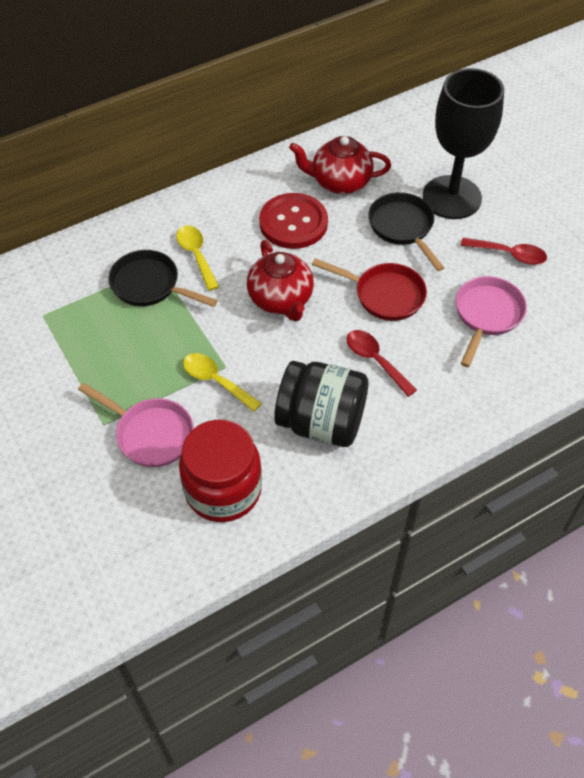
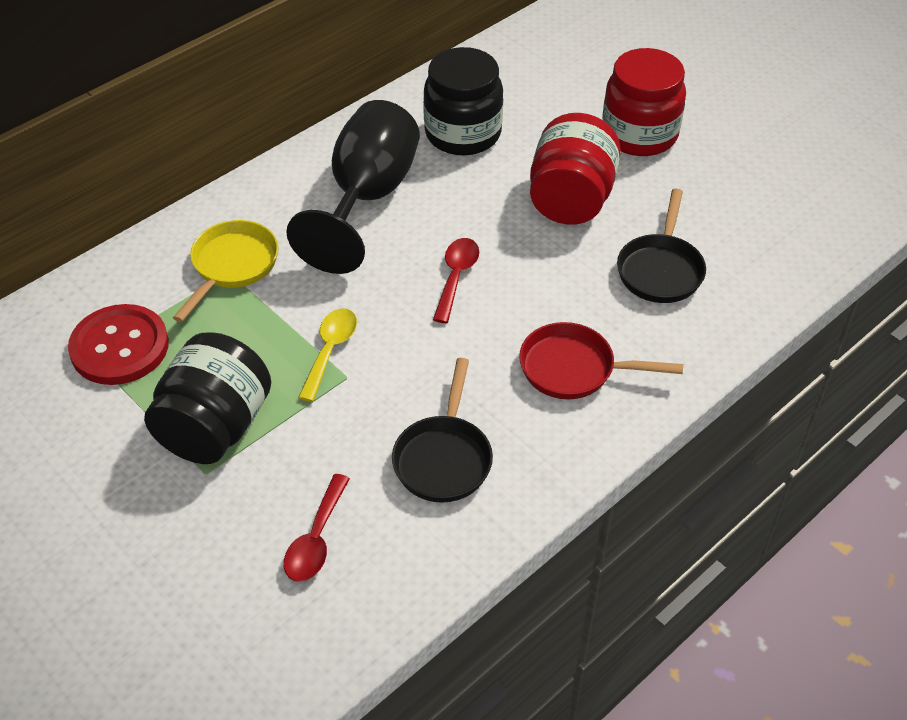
black jar: [274,361,368,447] = 1 -> [144,332,271,464] [423,47,503,156] = 2
pink pan: [78,383,194,467] [456,276,527,367] = 2 -> none = 0
red jar: [179,420,262,522] = 1 -> [530,113,621,225] [602,48,686,156] = 2
red teapot: [247,240,314,321] [289,136,391,194] = 2 -> none = 0
yellow pan: none = 0 -> [173,220,279,322] = 1
yellow spoon: [176,225,219,291] [183,353,262,412] = 2 -> [298,308,357,402] = 1

